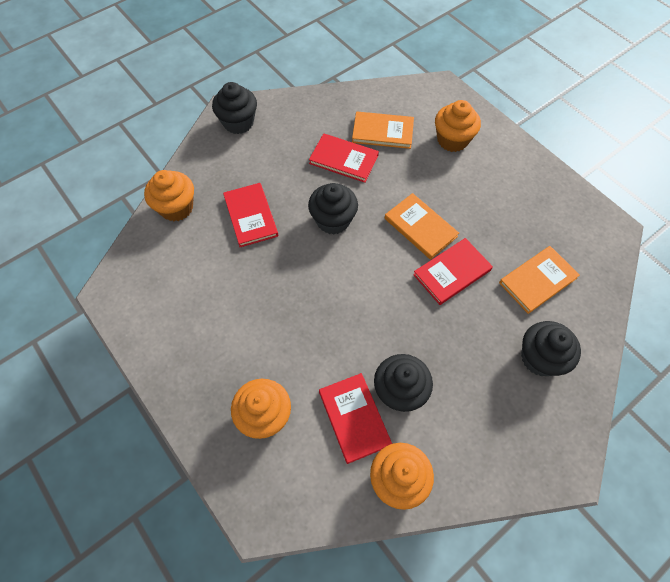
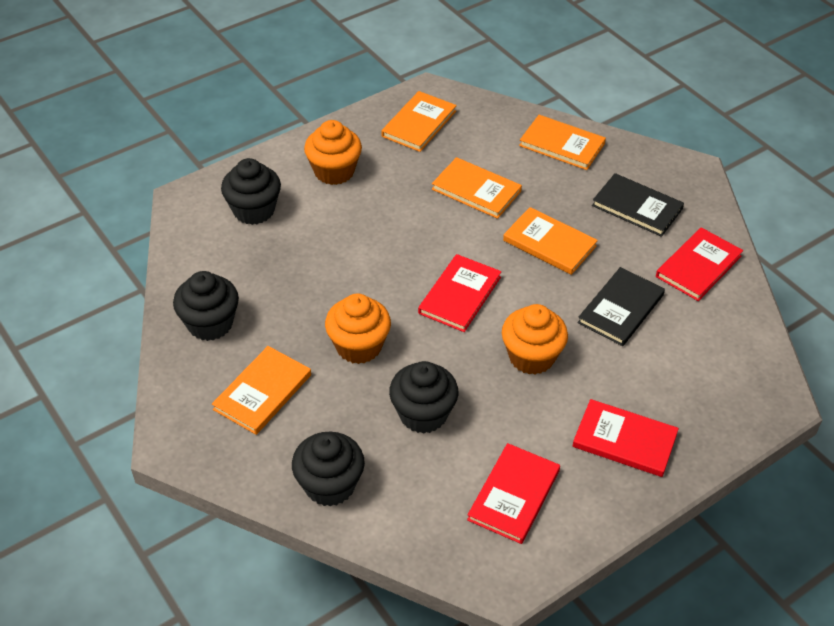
black book: none = 0 -> [578,267,665,346] [592,173,684,237] = 2
orange book: [352,111,414,149] [385,193,459,260] [499,246,580,314] = 3 -> [212,346,311,435] [381,91,457,152] [432,157,522,219] [503,207,598,275] [519,115,606,170] = 5
orange cupcake: [144,170,194,221] [231,379,291,439] [370,443,434,510] [435,100,481,152] = 4 -> [304,120,362,185] [325,293,391,364] [502,304,568,375] = 3

